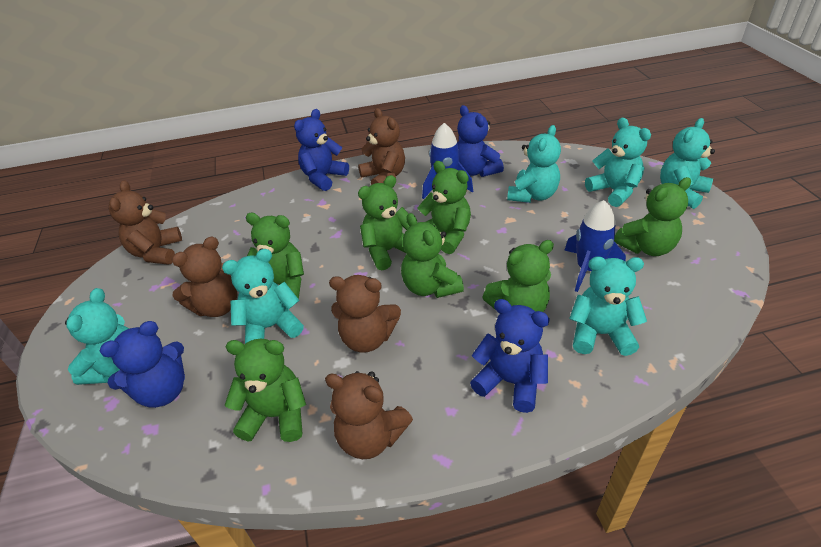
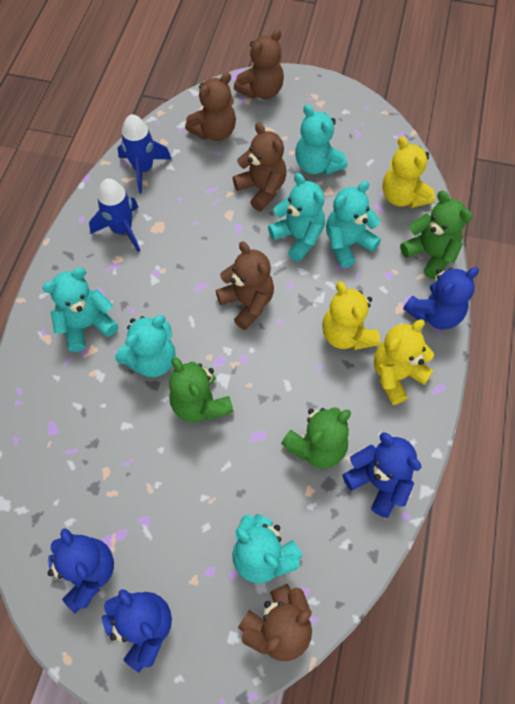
green teddy bear: [225,339,306,442] [246,213,304,299] [358,175,410,270] [401,213,464,298] [417,161,471,254] [482,240,554,312] [614,177,691,256] = 7 -> [169,357,234,422] [281,407,351,469] [400,191,472,279] = 3
yellow teddy bear: none = 0 -> [322,281,380,350] [374,319,434,405] [382,136,435,208] = 3

